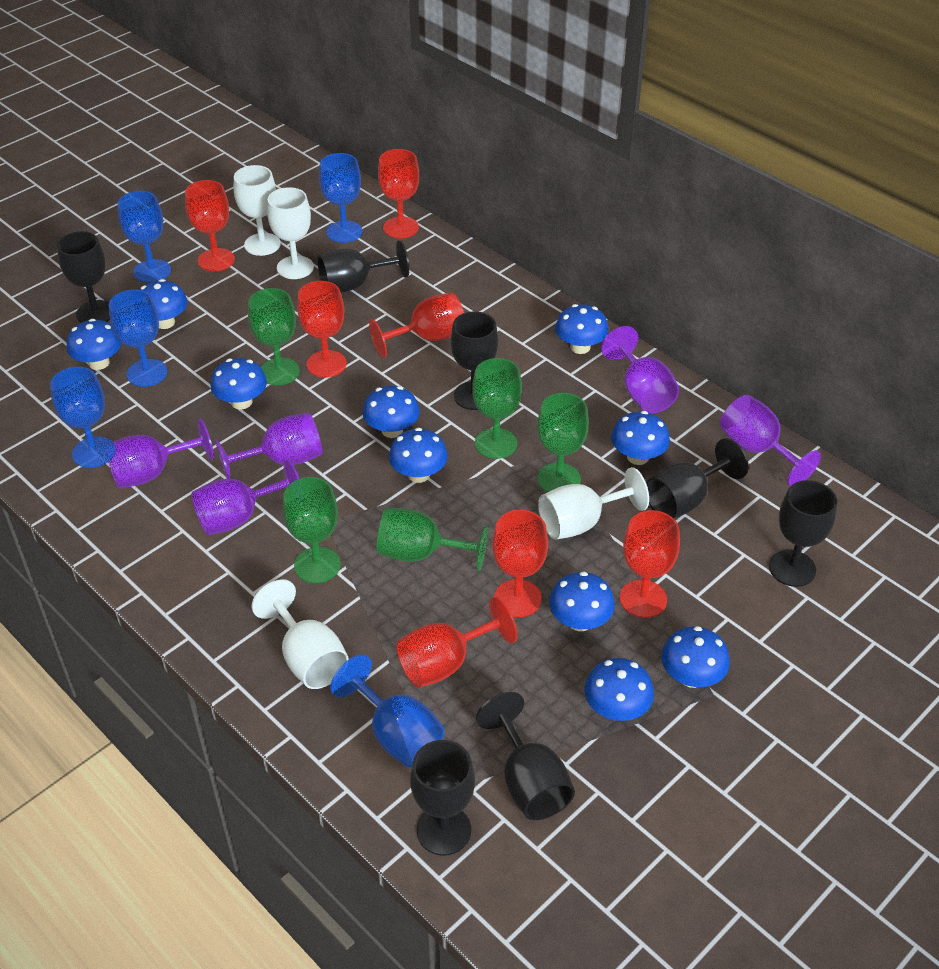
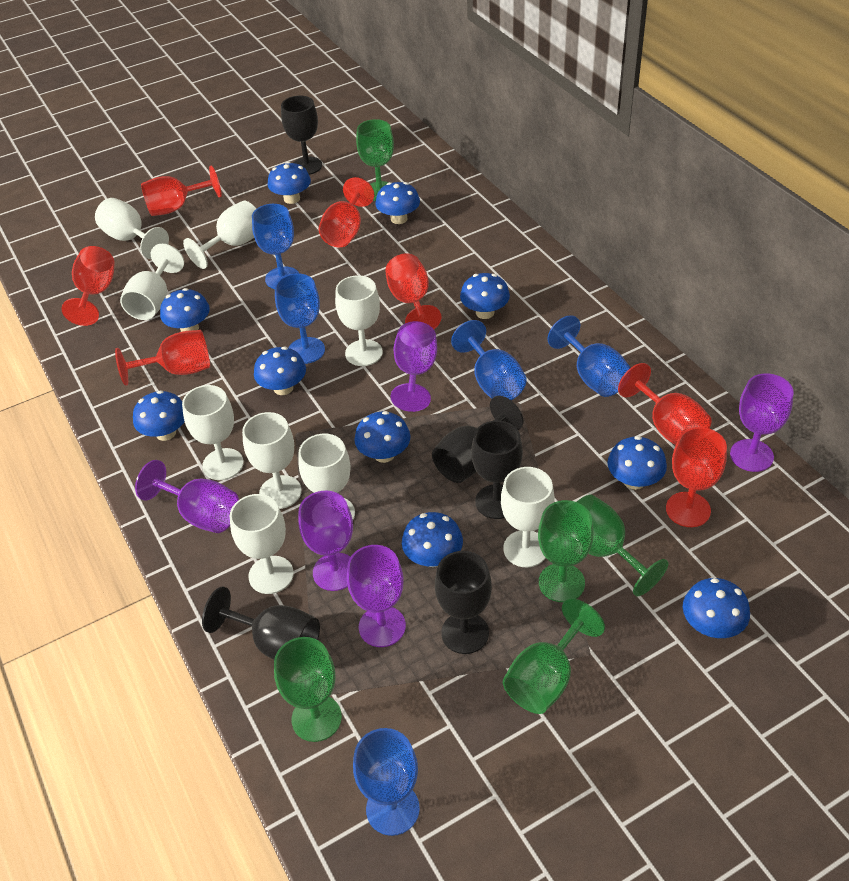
black goblet: [57,231,110,323] [318,240,409,292] [410,740,475,856] [451,312,498,410] [476,692,575,820] [646,438,749,518] [769,480,837,587] = 7 -> [202,587,320,659] [281,96,322,175] [432,396,524,483] [435,551,492,654] [471,420,523,519] = 5
white goblet: [234,165,281,256] [252,579,349,689] [267,187,314,279] [538,467,649,540] = 4 -> [95,198,169,259] [120,244,184,320] [182,385,244,480] [183,201,256,269] [230,494,294,594] [242,412,302,509] [298,434,355,520] [335,275,383,366] [501,467,554,567] = 9

